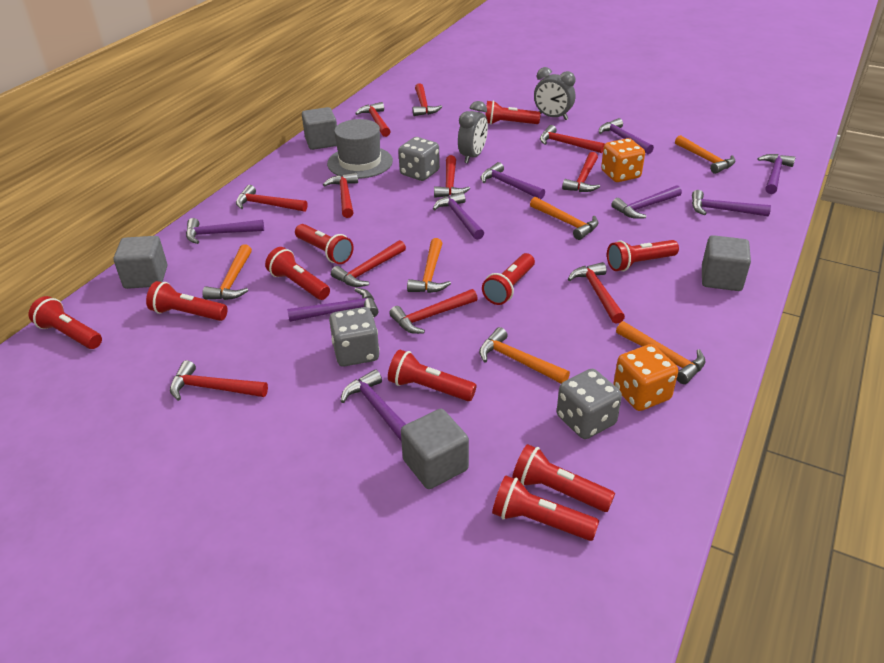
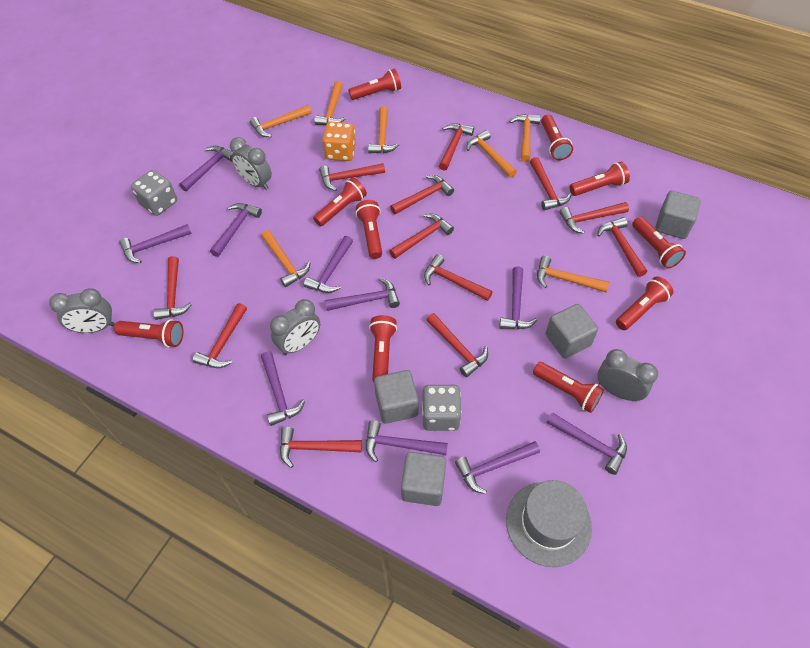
grey clock: [458,101,488,163] [534,67,575,120] = 2 -> [49,288,115,333] [230,137,272,190] [270,299,320,355] [597,349,658,401] = 4
grey dice: [329,307,380,367] [398,137,440,181] [557,369,622,439] = 3 -> [131,170,177,216] [422,385,462,431] = 2
orange dice: [601,138,645,182] [614,344,678,411] = 2 -> [322,122,356,161] = 1
orange hammer: [202,244,252,300] [407,238,451,293] [479,327,570,383] [530,197,598,240] [616,321,706,384] [675,135,735,174] = 6 -> [250,105,311,137] [261,230,311,287] [314,81,346,125] [368,106,400,154] [467,130,517,178] [509,114,541,162] [537,256,609,292] = 7
purple hammer: [186,218,264,244] [287,288,379,322] [341,370,406,442] [433,192,484,240] [481,162,545,199] [599,118,654,154] [611,185,682,219] [692,190,771,216] [757,154,796,194] = 9 -> [119,224,192,263] [179,146,233,191] [210,203,262,257] [261,351,305,426] [304,236,353,293] [325,278,400,311] [366,421,448,462] [455,441,540,494] [499,266,537,329] [547,412,627,475] = 10
red hammer: [170,360,268,401] [236,185,307,212] [323,173,358,218] [331,240,406,287] [355,102,391,137] [389,289,478,334] [413,83,442,116] [434,155,470,198] [540,125,605,153] [562,152,600,192] [568,262,625,324] = 11 -> [153,256,192,320] [193,303,247,368] [280,427,362,468] [319,163,385,191] [389,213,454,259] [390,175,454,215] [424,254,493,301] [426,313,488,377] [439,123,474,171] [530,157,572,211] [559,202,629,234] [597,217,647,277] = 12

